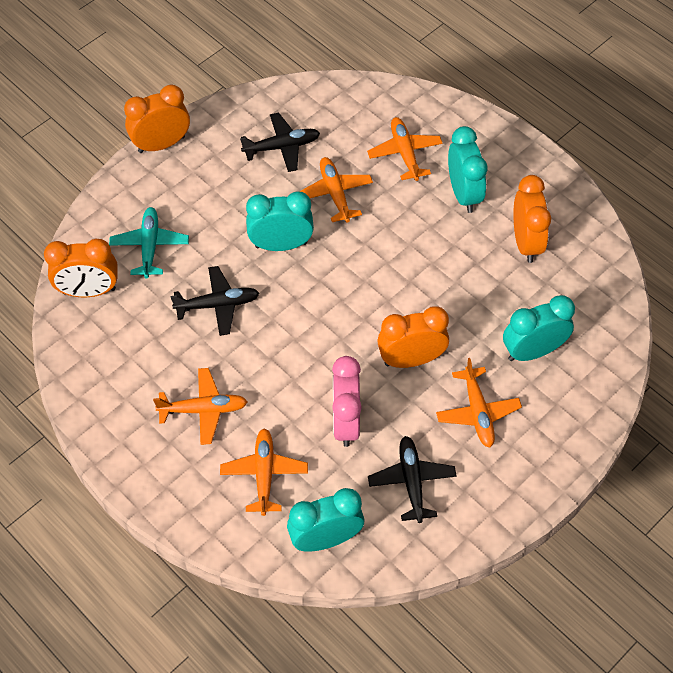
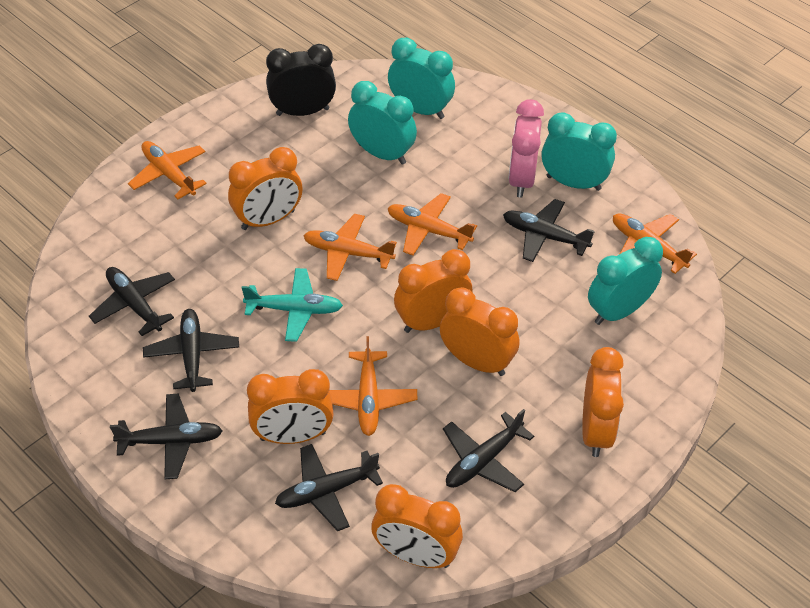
black clock: none = 0 -> [266,44,336,116] = 1
black plane: [170,266,259,336] [240,113,320,172] [368,436,457,523] = 3 -> [89,267,175,336] [110,393,223,479] [143,309,239,392] [275,444,383,531] [443,409,534,492] [503,199,595,262] = 6
orange clock: [44,239,118,297] [124,85,190,153] [377,306,449,368] [513,175,551,263] = 4 -> [228,147,302,230] [247,369,334,444] [371,484,463,568] [394,249,473,333] [440,287,519,376] [582,347,624,457] = 6

